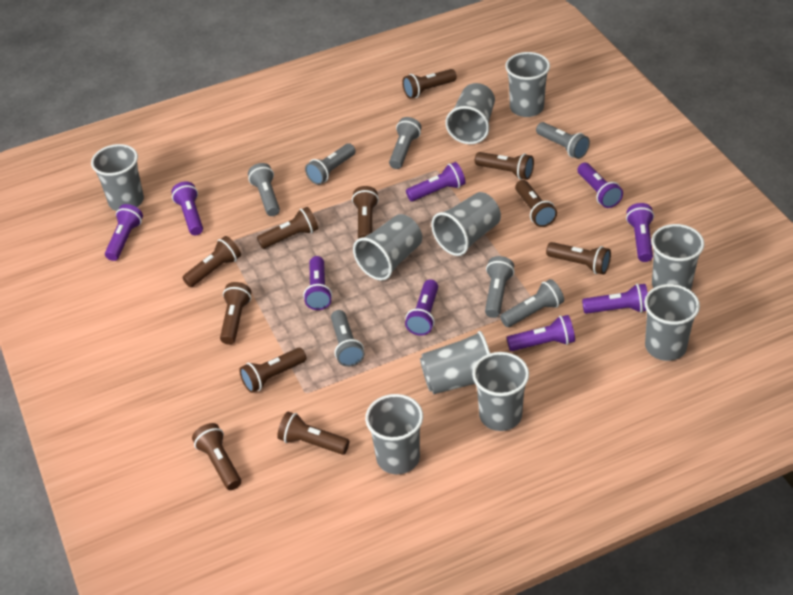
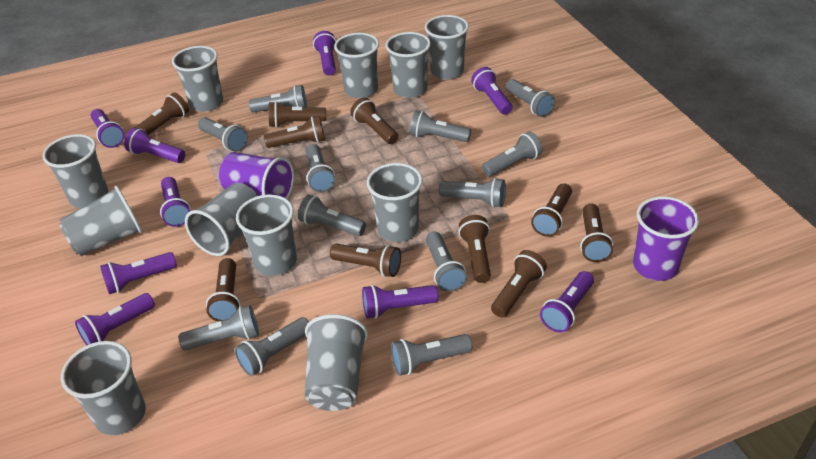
brown flashlight: [182,236,241,287] [192,423,241,490] [220,282,251,345] [239,348,306,393] [257,207,318,249] [277,412,349,455] [352,186,379,239] [402,69,457,99] [475,152,534,180] [515,180,557,227] [546,242,611,275] = 11 -> [135,92,189,135] [206,258,241,322] [264,116,325,148] [268,101,326,128] [330,244,401,277] [350,97,399,144] [458,215,491,283] [491,250,547,318] [531,183,572,237] [580,203,613,262] = 10
grey cup: [91,144,144,211] [353,214,422,281] [365,394,423,474] [420,331,490,394] [431,192,501,256] [446,83,495,144] [472,352,529,431] [505,52,550,117] [644,284,700,361] [651,224,704,290] = 10 -> [42,134,109,208] [59,186,143,256] [61,341,146,435] [172,46,223,112] [185,183,258,256] [236,194,297,276] [304,314,368,411] [334,33,379,98] [367,163,423,242] [386,32,431,98] [425,15,469,80] = 11
grey flashlight: [248,163,280,216] [305,143,356,185] [331,310,364,367] [389,117,421,169] [485,256,515,318] [500,279,564,327] [536,122,590,159] = 7 -> [178,305,259,351] [198,117,248,152] [235,317,309,376] [249,85,307,113] [298,195,366,236] [306,144,335,192] [391,334,472,376] [410,110,471,142] [426,232,467,292] [439,178,506,208] [482,131,543,177] [506,79,555,117] = 12
purple cup: none = 0 -> [219,152,294,199] [633,196,699,281] = 2

